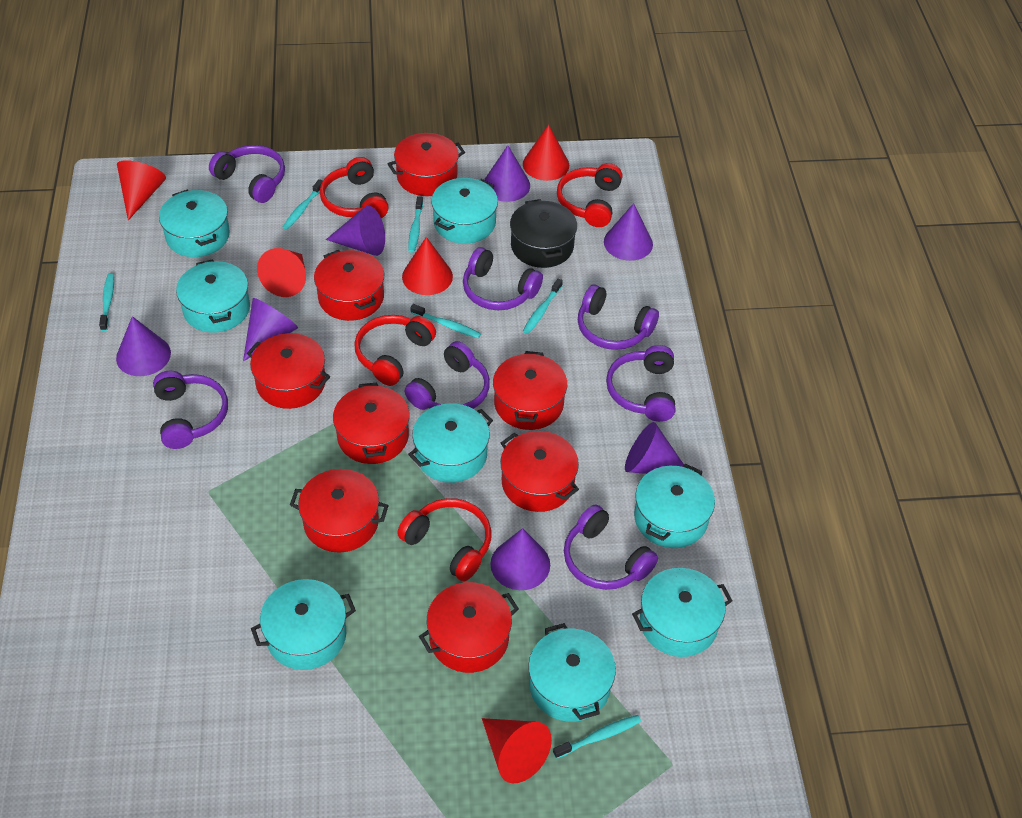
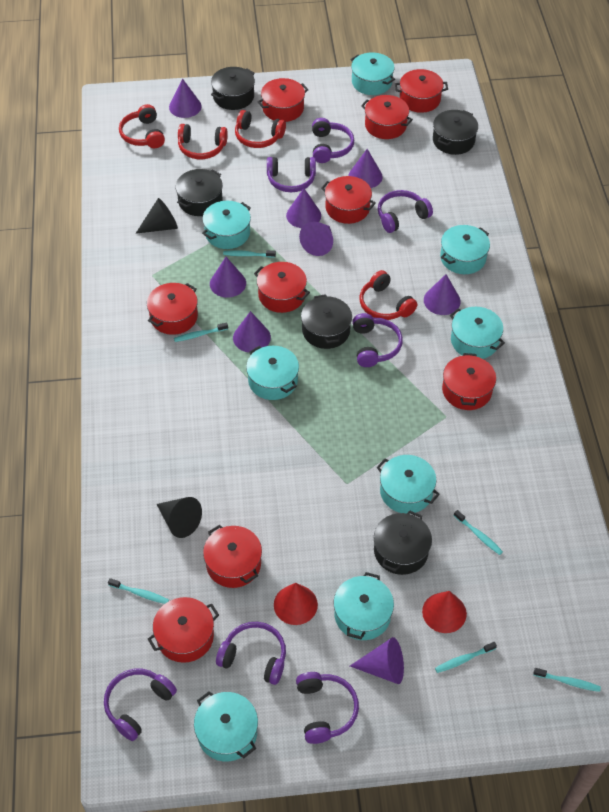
black cone: none = 0 -> [136,198,178,234] [156,497,202,538] = 2
black pot: [510,199,577,268] = 1 -> [176,169,223,216] [211,67,255,110] [301,294,352,349] [374,510,432,575] [433,110,478,155] = 5
purple cone: [116,316,171,376] [243,298,298,362] [326,206,385,256] [484,145,530,202] [490,528,550,590] [604,203,653,261] [625,422,684,474] = 7 -> [169,78,202,118] [210,257,246,298] [233,311,271,352] [286,188,321,228] [299,222,333,256] [349,149,383,188] [350,637,404,684] [424,274,461,315] = 8
red cone: [117,160,166,220] [257,248,306,297] [402,237,453,295] [482,718,552,783] [523,124,569,181] = 5 -> [274,583,318,625] [422,591,467,633] = 2
red pot: [247,333,330,409] [290,469,389,553] [314,250,384,321] [333,383,410,464] [388,133,465,196] [419,582,519,673] [493,351,567,430] [500,431,579,512] = 8 -> [147,283,198,335] [148,597,219,663] [203,525,262,588] [254,262,310,313] [257,78,308,122] [321,176,376,224] [361,95,413,139] [395,69,448,113] [442,353,496,410] = 9

